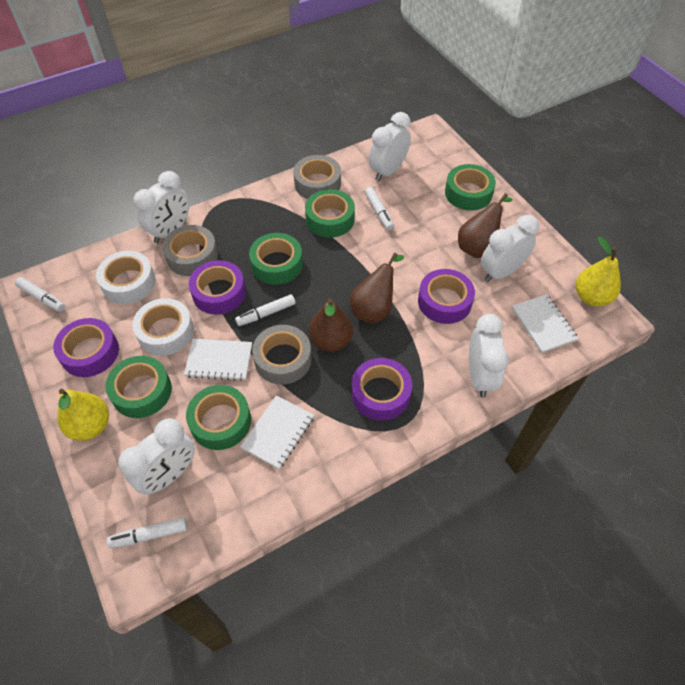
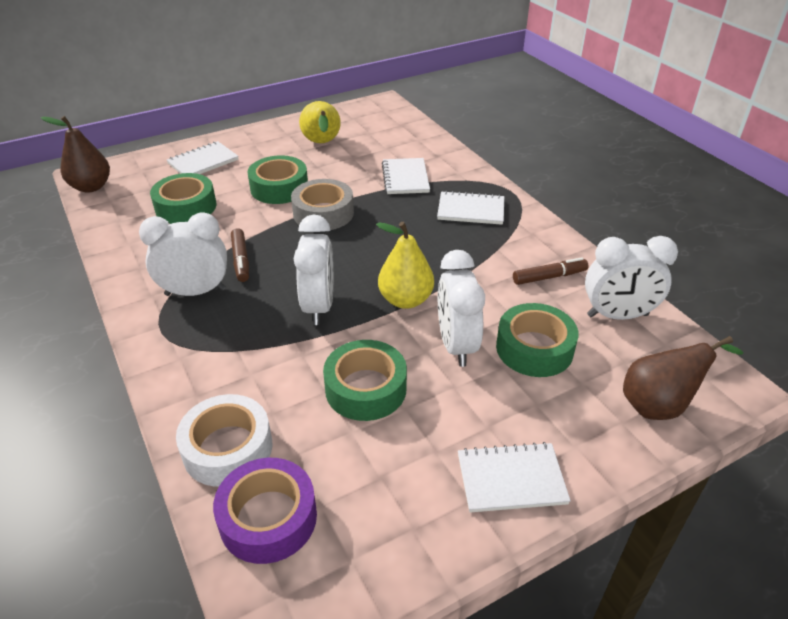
brown marker: none = 0 -> [231,228,249,282] [513,257,589,285] = 2
brown pear: [309,298,353,352] [350,252,404,324] [458,193,513,258] = 3 -> [41,116,110,193] [623,336,743,420] = 2
green tape: [106,356,172,418] [186,385,251,450] [249,233,303,285] [305,189,355,238] [445,164,496,211] = 5 -> [150,173,216,224] [247,155,308,204] [323,340,407,421] [496,303,579,377] = 4
grey tape: [162,225,218,276] [252,325,312,385] [293,155,341,199] = 3 -> [291,179,354,230] = 1
purple tape: [53,318,119,377] [189,260,246,315] [352,358,412,421] [418,269,475,324] = 4 -> [213,458,317,564] = 1
white clock: [118,418,195,494] [134,171,189,243] [369,112,411,181] [469,314,509,398] [481,215,539,282] = 5 -> [139,212,227,296] [294,215,333,325] [438,250,485,367] [585,236,678,320] = 4
white marker: [15,277,65,312] [107,517,187,549] [235,294,296,326] [365,187,394,230] = 4 -> none = 0
white notebook: [184,339,252,381] [240,395,314,469] [512,294,579,353] = 3 -> [167,141,239,174] [382,158,430,194] [437,191,504,225] [458,442,571,513] = 4
white tape: [96,251,156,304] [132,298,194,356] = 2 -> [176,394,272,487] = 1

